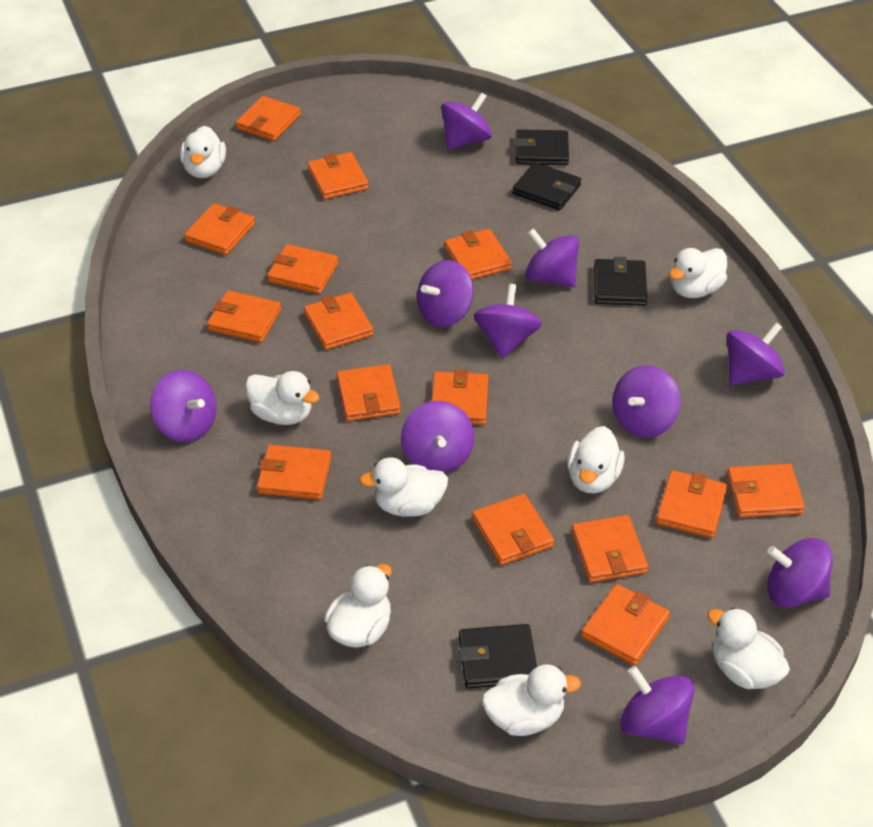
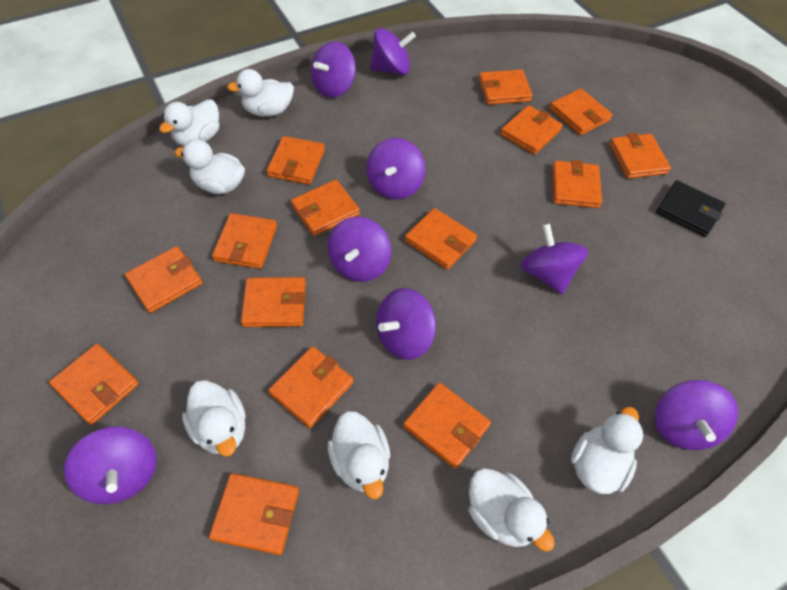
black wallet: [459,624,537,688] [512,162,581,210] [514,129,569,165] [594,257,647,306] = 4 -> [656,180,725,237] = 1
purple spinning top: [150,370,217,442] [401,401,474,473] [417,260,473,327] [441,92,492,150] [474,284,542,359] [525,228,579,287] [612,365,681,438] [620,666,694,744] [726,322,785,386] [767,538,833,608] = 10 -> [64,427,157,504] [311,42,356,98] [328,217,392,282] [366,138,426,200] [370,28,416,75] [376,288,436,360] [521,223,588,294] [655,380,738,450] = 8
white duck: [180,126,226,178] [245,371,320,425] [324,564,392,648] [359,457,448,517] [482,664,581,736] [567,426,625,494] [669,248,727,298] [707,608,790,689] = 8 -> [159,99,219,146] [175,139,245,194] [182,380,246,457] [227,69,294,117] [328,411,390,499] [468,468,555,552] [571,406,643,494] = 7

